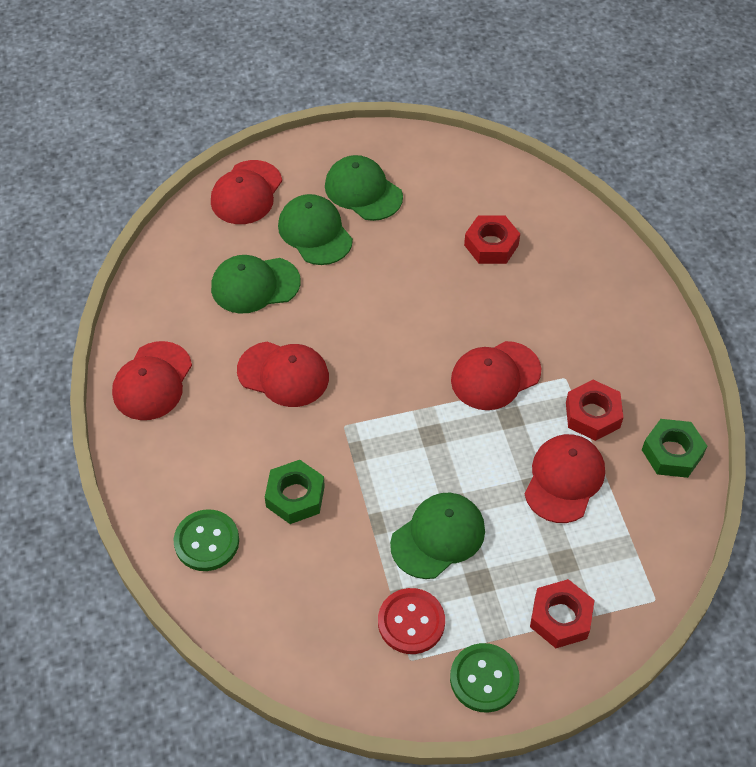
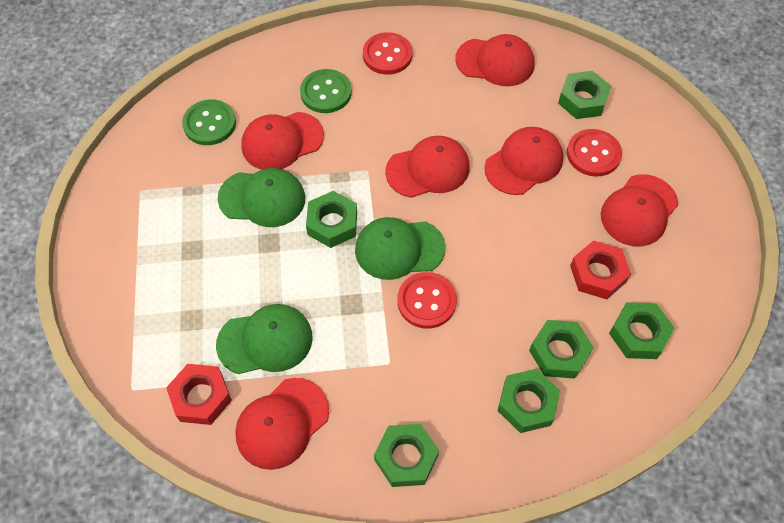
green cap: [211,255,301,314] [278,194,353,265] [325,155,403,221] [390,493,485,579] = 4 -> [216,304,313,374] [218,168,305,227] [355,217,446,280] = 3
green nut: [265,460,325,524] [642,419,707,478] = 2 -> [306,191,357,248] [374,424,439,487] [498,369,560,433] [529,320,594,379] [558,71,611,119] [609,302,675,359] = 6
red button: [378,588,445,654] = 1 -> [363,32,412,74] [397,272,457,329] [567,129,622,177] = 3
red cap: [112,341,192,420] [211,160,282,224] [237,342,329,407] [451,341,541,410] [525,434,605,523] = 5 -> [235,378,329,470] [241,112,324,170] [385,136,470,198] [455,34,535,86] [484,127,563,195] [601,174,678,246] = 6
red nut: [464,215,520,264] [530,579,595,648] [566,380,623,441] = 3 -> [166,364,232,425] [570,240,631,299] = 2

